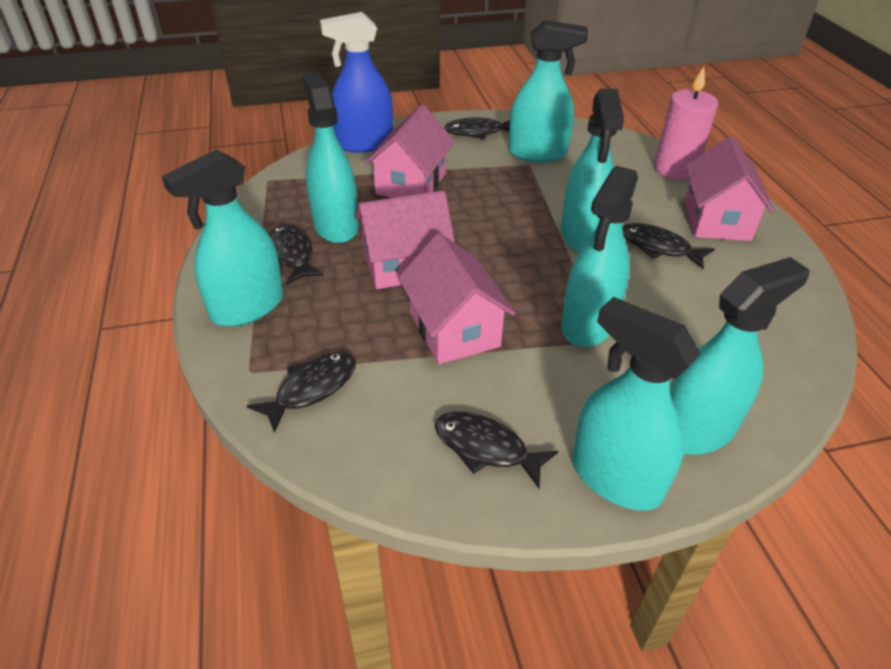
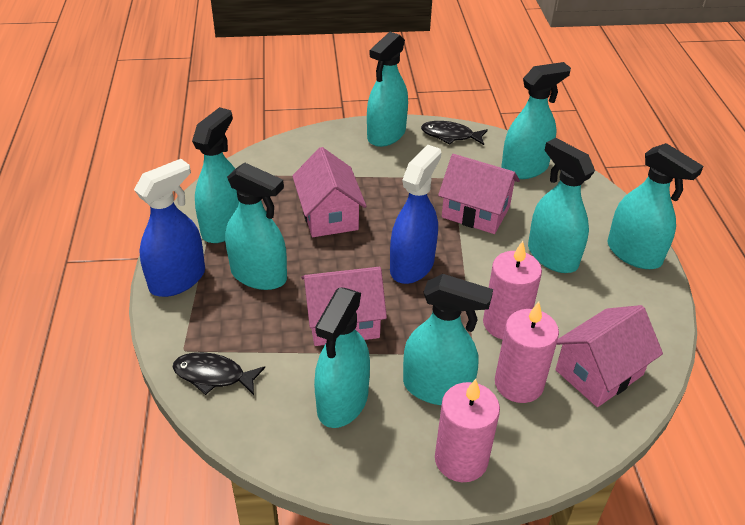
black fish: [247,352,356,433] [269,224,324,284] [435,412,558,488] [444,117,510,139] [622,223,715,269] = 5 -> [172,352,265,395] [421,121,488,145] = 2
blue spray bottle: [320,12,393,153] = 1 -> [134,159,205,297] [390,145,441,284] = 2
pink candle: [654,67,718,180] = 1 -> [435,379,500,482] [483,241,542,339] [495,302,559,403] = 3
turquoise spray bottle: [162,149,283,327] [302,72,359,243] [509,20,588,162] [561,89,624,252] [561,166,638,347] [572,297,701,511] [670,257,810,455] = 7 -> [192,107,239,243] [225,162,287,290] [314,287,370,428] [367,32,408,147] [403,274,493,405] [501,62,571,179] [528,138,595,273] [608,143,704,269] = 8

